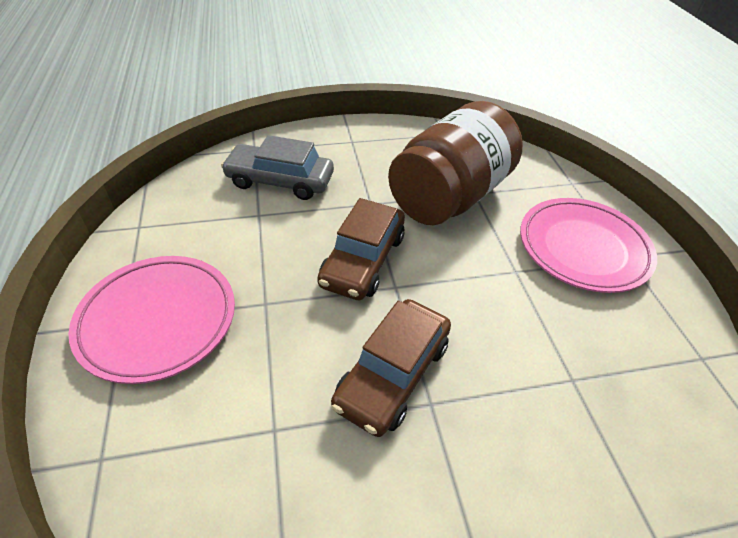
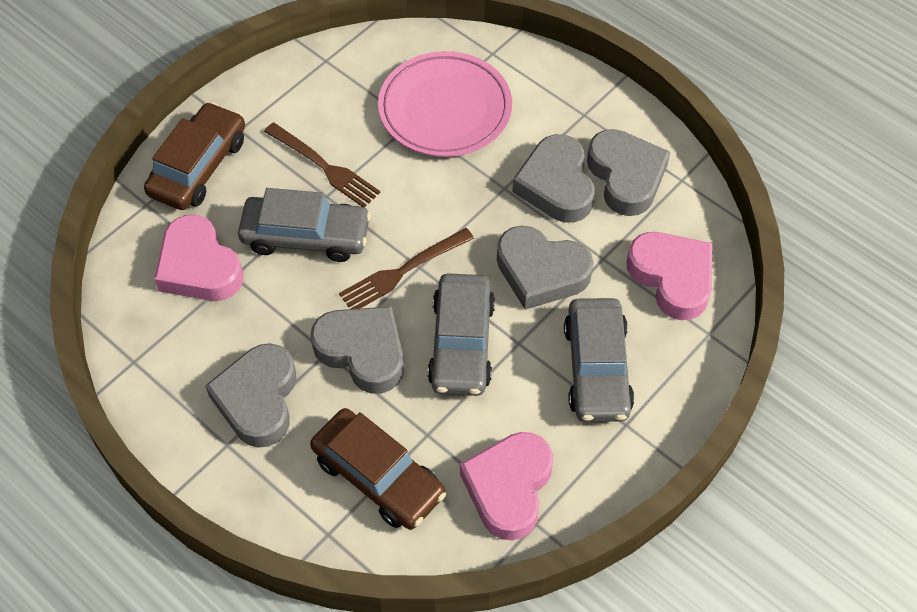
brown fork: none = 0 -> [264,123,381,208] [339,228,474,309] = 2
brown jar: [388,101,523,225] = 1 -> none = 0
grey car: [221,135,334,200] = 1 -> [238,188,371,262] [428,274,495,396] [564,298,634,422] = 3
grey heart: none = 0 -> [205,343,297,448] [310,306,404,394] [497,226,593,310] [512,134,595,223] [587,129,670,216] = 5
pink heart: none = 0 -> [154,215,243,301] [460,432,553,540] [627,232,712,320] = 3
pink plate: [69,256,235,384] [520,198,657,293] = 2 -> [378,51,512,157] = 1

